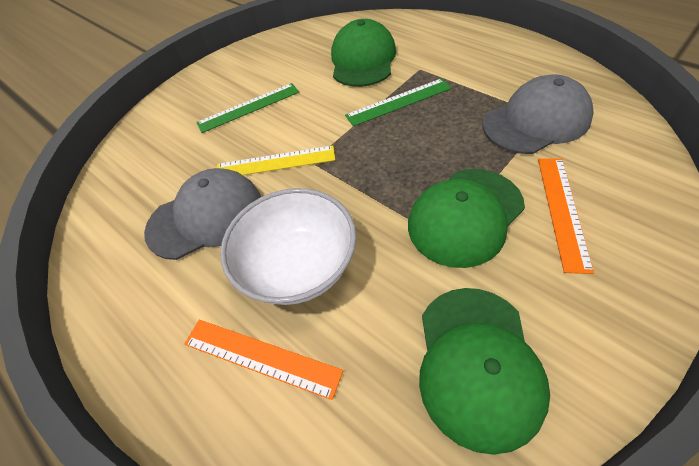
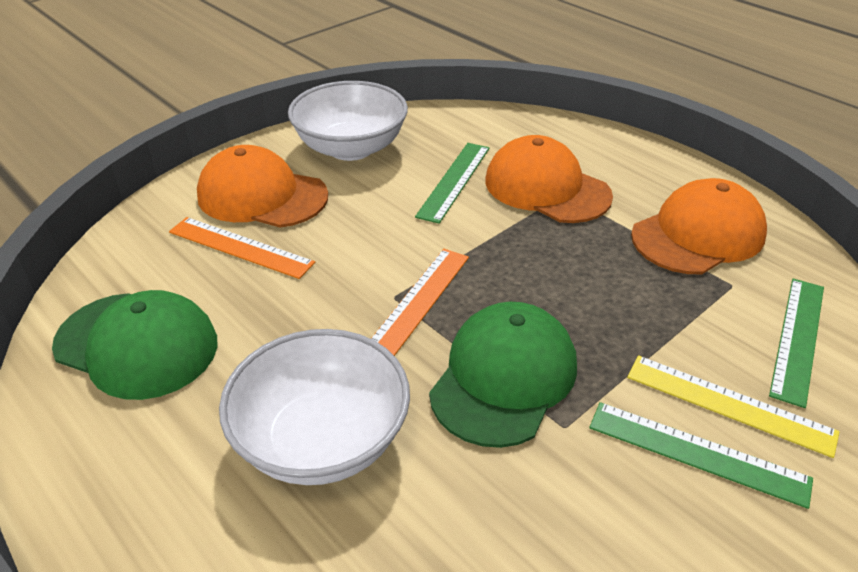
green cap: [331,19,396,87] [408,169,525,268] [419,288,550,455] = 3 -> [52,290,218,400] [429,302,577,448] = 2
green ruler: [196,83,299,133] [345,78,452,126] = 2 -> [415,143,490,224] [589,402,813,509] [769,279,824,408] = 3
grey cap: [144,168,261,260] [483,75,594,154] = 2 -> none = 0
orange cap: none = 0 -> [197,145,328,228] [485,135,613,223] [631,178,767,274] = 3
white bowl: [220,188,356,305] = 1 -> [219,329,410,485] [288,81,408,161] = 2

